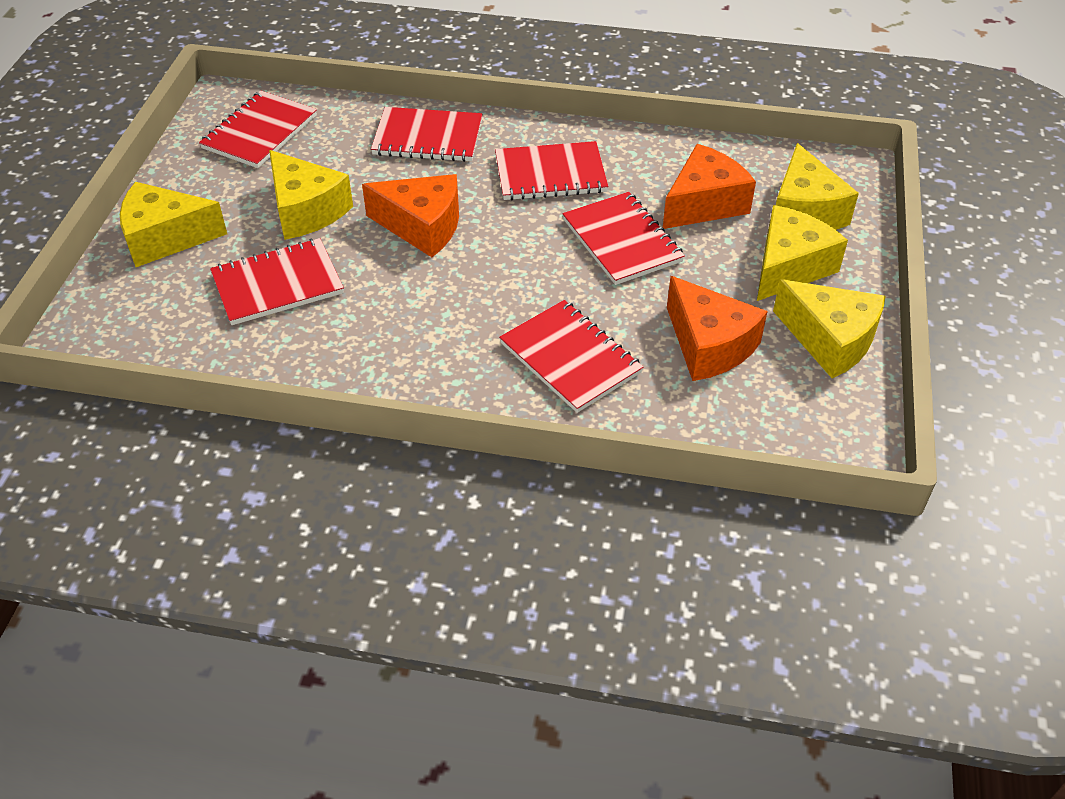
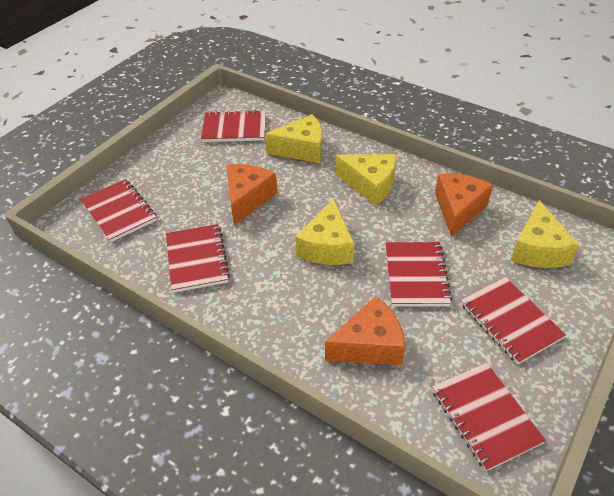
yellow cheese: [120,182,227,267] [269,150,353,240] [757,205,848,301] [773,279,886,378] [776,143,859,230] = 5 -> [265,114,322,163] [295,198,354,265] [336,154,396,206] [510,200,579,268] = 4

